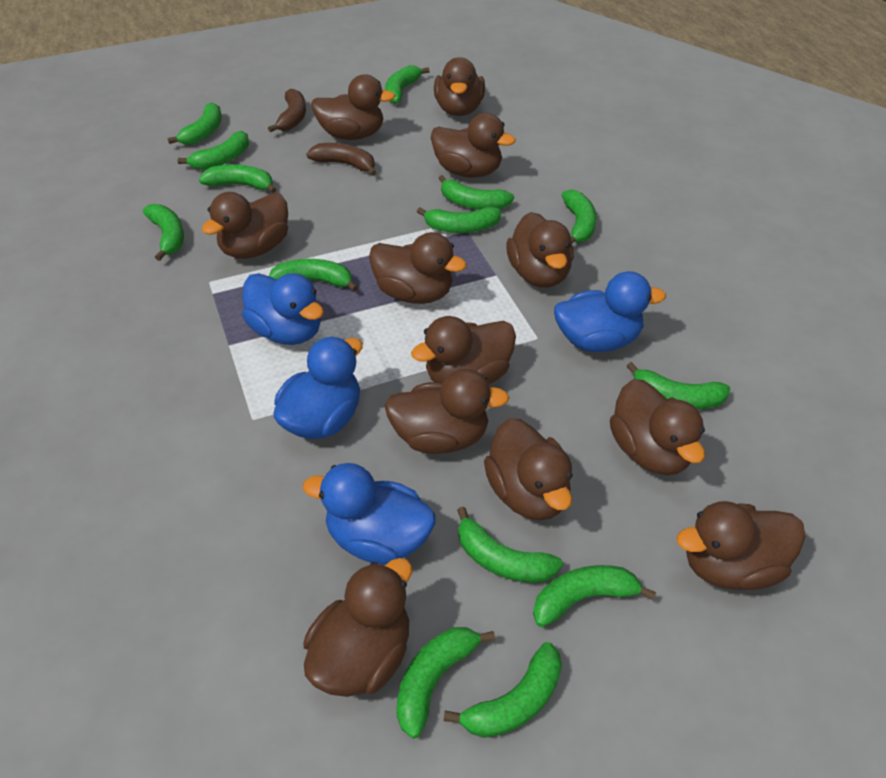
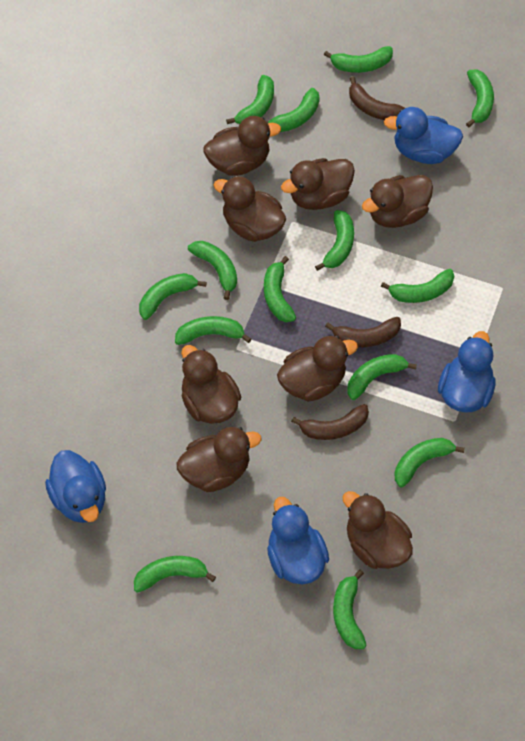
brown banana: [268,89,306,132] [306,143,377,176] = 2 -> [291,404,369,440] [325,317,401,347] [349,76,405,120] = 3
brown duck: [202,192,288,259] [303,558,412,697] [311,74,395,140] [369,232,467,304] [385,369,509,454] [411,316,516,384] [431,113,516,178] [434,57,485,116] [484,418,573,520] [506,212,574,287] [610,379,705,475] [677,501,805,590] = 12 -> [176,427,261,492] [181,345,241,424] [204,116,281,176] [214,176,286,242] [277,336,358,402] [281,158,355,210] [342,491,413,569] [362,175,433,228] = 8

